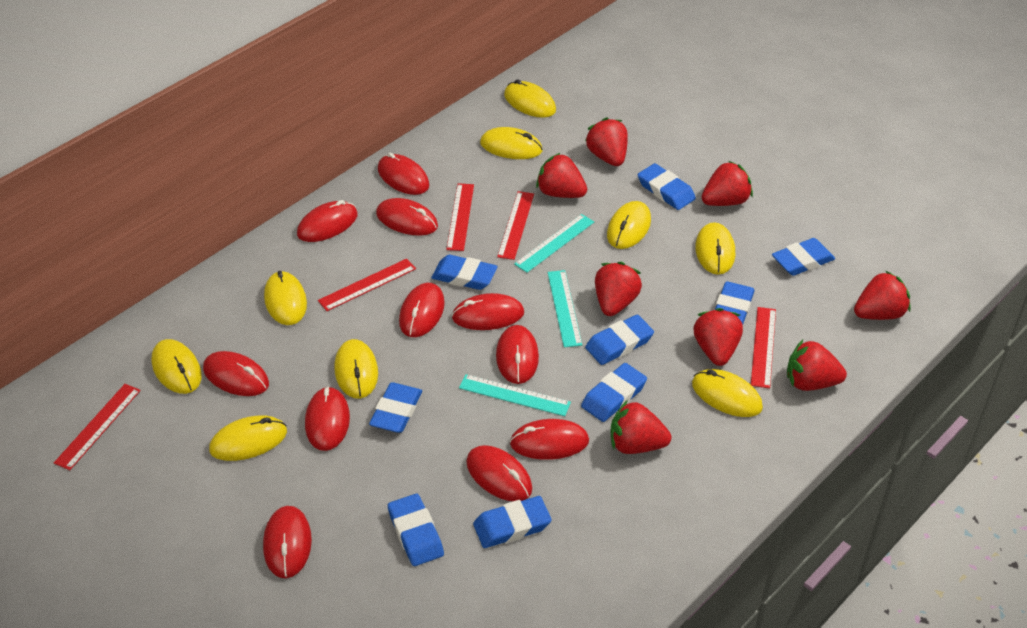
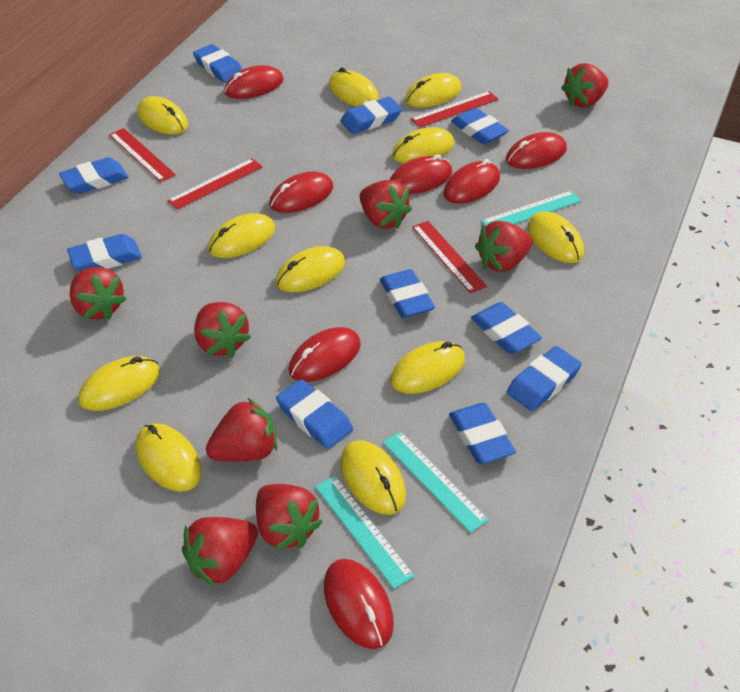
blue eraser: [369,382,422,433] [388,494,444,566] [431,255,498,290] [473,496,552,548] [581,363,647,422] [585,315,654,365] [638,163,696,210] [715,282,754,324] [772,238,835,276] = 9 -> [59,157,129,194] [67,234,142,271] [193,44,243,83] [276,379,353,449] [341,97,402,134] [380,269,435,318] [449,403,516,464] [451,108,509,144] [471,302,542,354] [507,346,582,411] = 10
red mouse: [203,351,269,396] [263,506,312,578] [297,200,358,242] [305,386,350,451] [376,198,438,236] [378,152,429,195] [399,283,445,337] [451,293,524,330] [466,445,532,501] [496,325,539,384] [510,419,589,460] = 11 -> [224,65,284,99] [269,172,333,213] [289,327,361,382] [324,559,394,649] [390,154,452,194] [443,159,500,204] [506,132,567,169] = 7
red ruler: [54,384,141,470] [318,259,416,311] [446,183,474,251] [497,191,534,260] [751,307,776,388] = 5 -> [109,128,176,182] [167,159,263,210] [411,91,498,128] [412,221,487,293] = 4
yellow mouse: [152,339,202,394] [209,416,287,461] [264,271,307,325] [334,339,378,398] [480,127,543,159] [504,79,556,118] [607,201,651,249] [692,369,763,417] [695,222,735,275] = 9 -> [78,356,160,411] [136,423,202,492] [137,96,188,135] [208,213,275,258] [276,246,345,292] [329,67,379,107] [340,440,406,515] [390,341,465,394] [392,127,454,163] [405,73,461,107] [528,212,584,263] = 11

